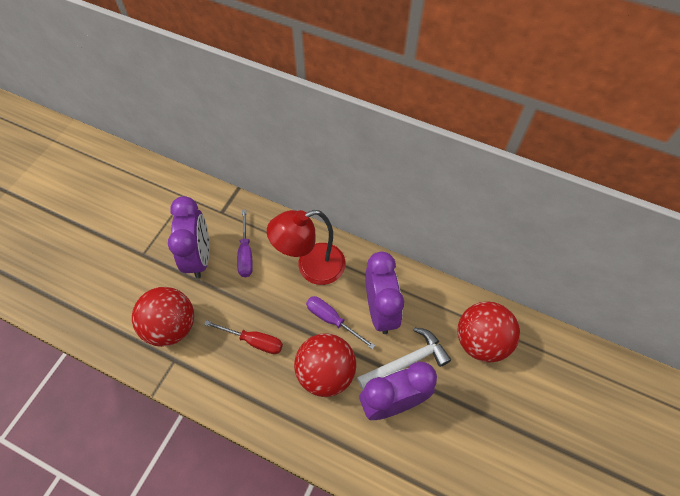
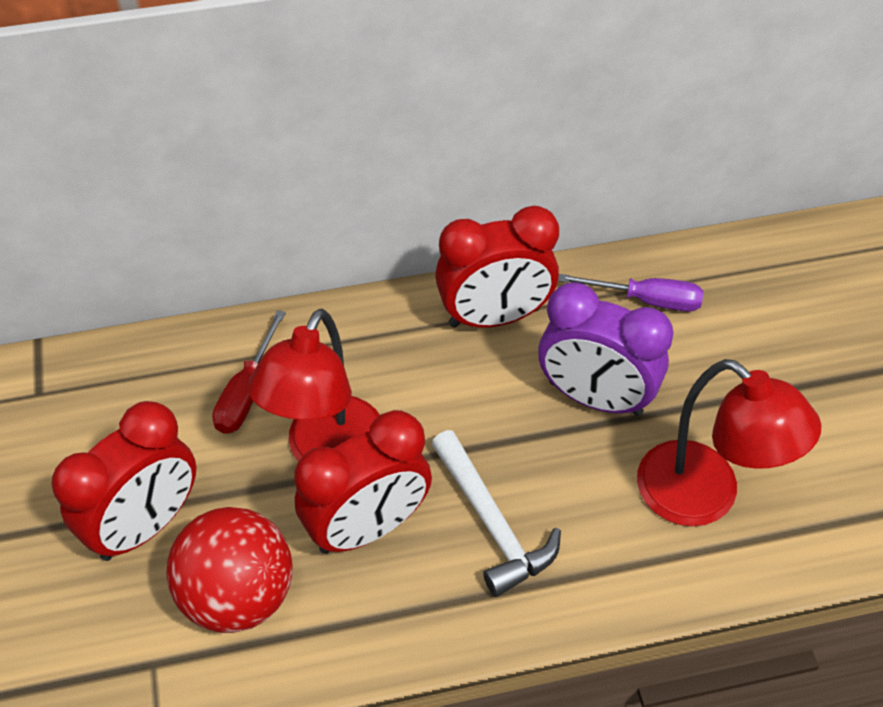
purple clock: [168,196,209,279] [360,361,437,420] [365,252,404,334] = 3 -> [538,282,674,416] = 1
purple screwdriver: [237,210,253,277] [306,296,375,349] = 2 -> [558,274,703,312] = 1
red ball: [132,287,194,347] [294,333,356,397] [457,302,520,362] = 3 -> [166,507,293,633] = 1
red clock: none = 0 -> [51,401,196,561] [295,410,432,554] [435,206,559,328] = 3
red lamp: [267,210,346,285] = 1 -> [247,309,380,462] [637,359,821,527] = 2

